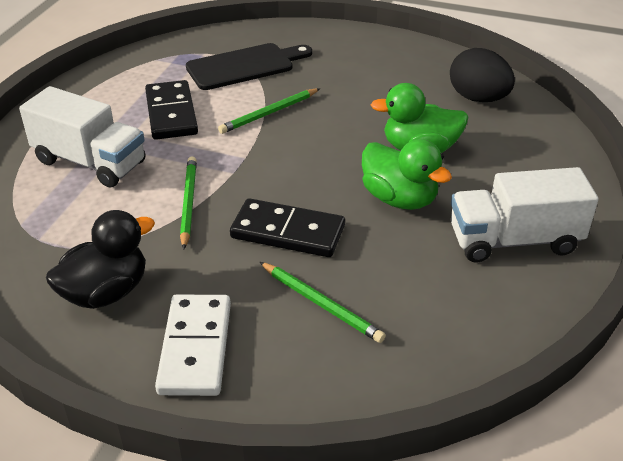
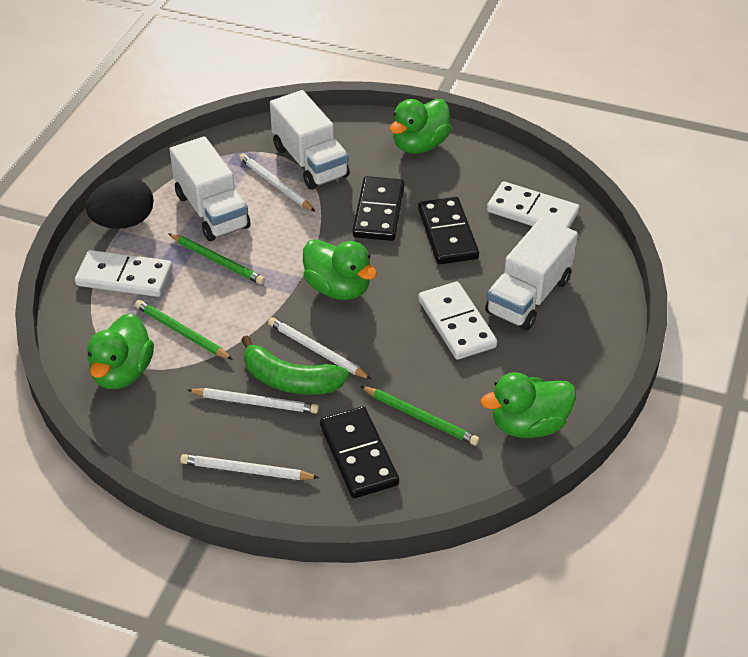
black cutting board: [186,43,312,90] = 1 -> none = 0
black domino: [145,80,198,140] [230,198,345,257] = 2 -> [320,406,399,498] [353,176,405,241] [418,197,479,264] = 3
black duck: [46,210,155,309] = 1 -> none = 0
green banana: none = 0 -> [241,336,349,395] = 1
green duck: [362,139,452,210] [371,83,469,153] = 2 -> [87,313,154,389] [303,239,377,300] [390,99,451,154] [481,372,576,438] = 4
white domino: [155,294,231,396] = 1 -> [75,250,172,297] [418,282,497,360] [487,181,579,228] = 3
white pencil: none = 0 -> [180,454,319,480] [187,388,319,414] [239,153,315,211] [268,317,372,380] = 4
white truck: [19,86,145,188] [451,167,598,263] = 2 -> [169,136,251,241] [270,90,350,190] [485,217,578,331] = 3

